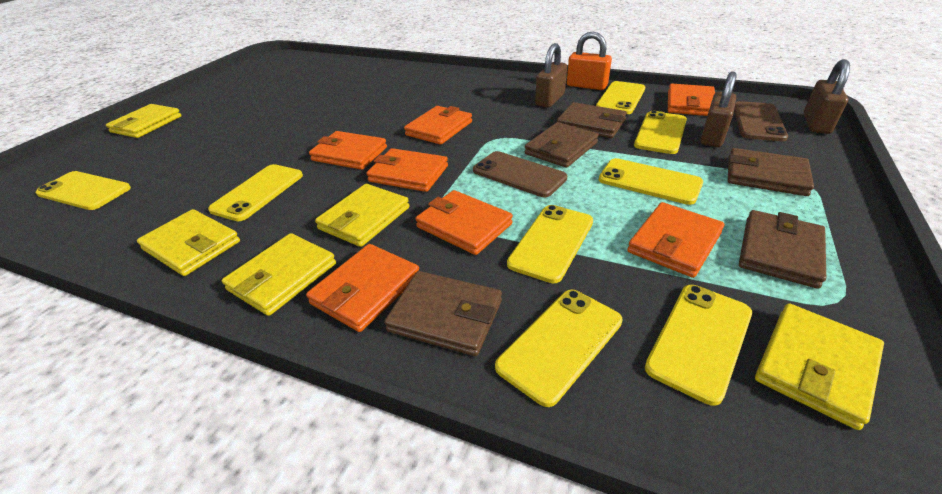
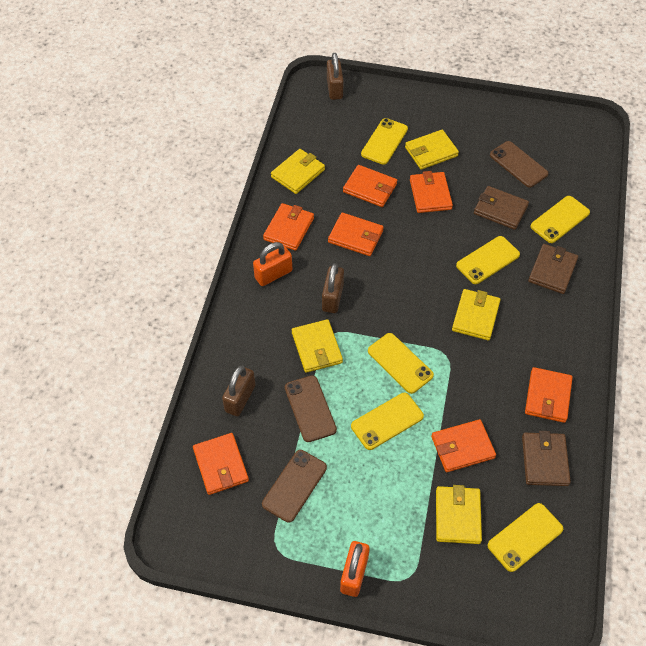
brown phone: [473,151,567,197] [734,101,788,141] = 2 -> [262,450,327,523] [285,375,337,442] [490,141,548,188] = 3
brown wallet: [384,271,502,356] [525,122,599,168] [557,102,627,138] [728,148,814,196] [739,210,826,289] = 5 -> [474,186,529,230] [522,431,571,486] [528,244,578,294] = 3
orange padlock: [567,31,612,90] = 1 -> [253,242,292,286] [340,541,370,597] = 2
yellow phone: [36,171,131,210] [208,164,303,221] [495,290,622,407] [507,205,593,283] [596,81,645,114] [599,158,703,205] [634,111,687,154] [645,285,752,406] = 8 -> [351,393,424,450] [361,118,408,165] [368,333,434,394] [456,236,520,284] [487,503,563,572] [530,196,590,243] = 6

